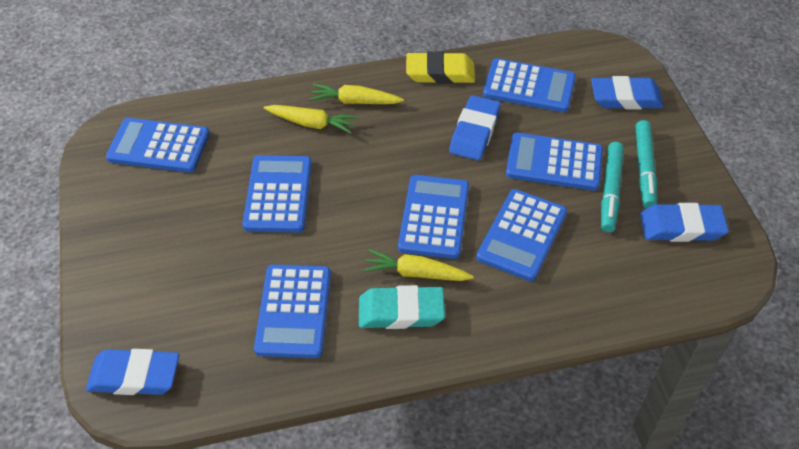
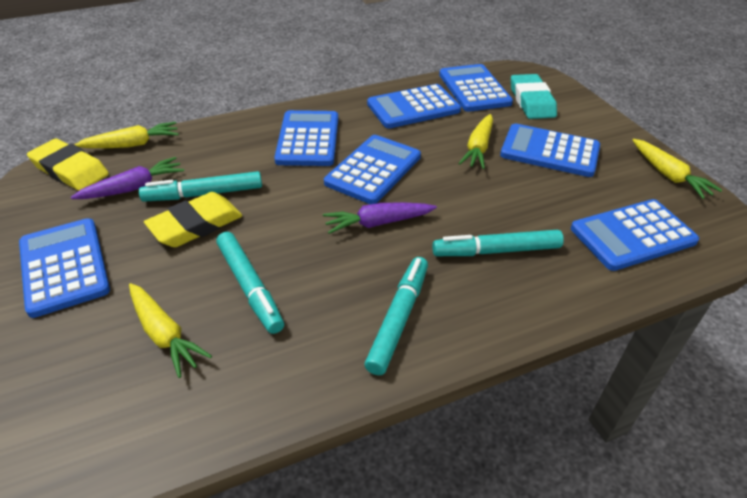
blue eraser: [86,349,179,395] [449,95,501,160] [591,76,664,109] [640,203,729,242] = 4 -> none = 0
purple carrot: none = 0 -> [71,157,184,199] [323,202,437,234] = 2
turquoise marker: [601,142,624,232] [636,120,657,208] = 2 -> [139,171,262,202] [216,232,284,334] [364,257,428,375] [432,230,564,256] = 4
yellow carrot: [264,105,358,134] [309,84,404,104] [363,249,474,281] = 3 -> [74,122,179,148] [129,283,212,378] [458,114,493,169] [633,139,722,199] = 4
yellow eraser: [406,51,475,84] = 1 -> [27,139,109,191] [144,192,242,247] = 2

